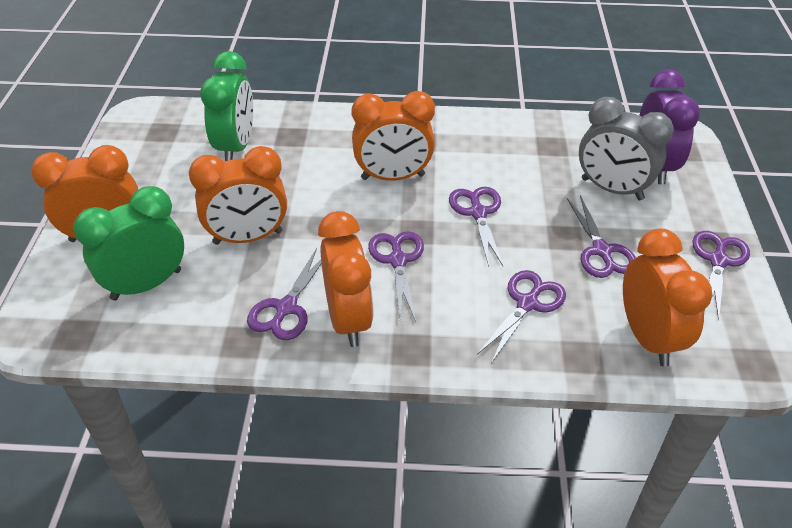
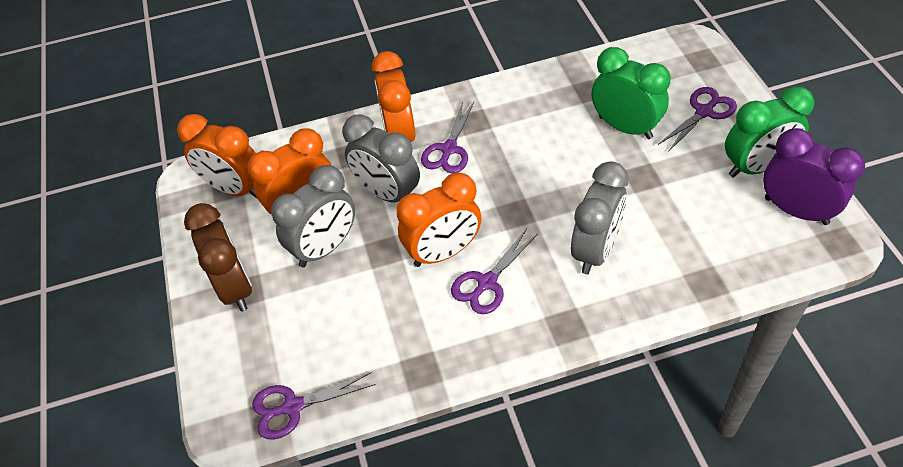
brown clock: none = 0 -> [184,203,252,312] = 1
grey clock: [579,97,674,200] = 1 -> [271,165,355,267] [342,114,420,203] [571,161,629,274] = 3
orange clock: [31,145,138,242] [189,146,287,245] [318,211,374,347] [352,91,435,181] [623,229,712,366] = 5 -> [177,114,257,198] [247,128,331,215] [372,51,416,142] [396,172,481,267] = 4
purple scissors: [247,248,322,340] [368,231,424,322] [449,187,503,267] [477,270,566,363] [567,195,636,278] [692,231,750,321] = 6 -> [252,372,376,440] [421,101,474,173] [451,228,538,314] [658,87,737,152] = 4

